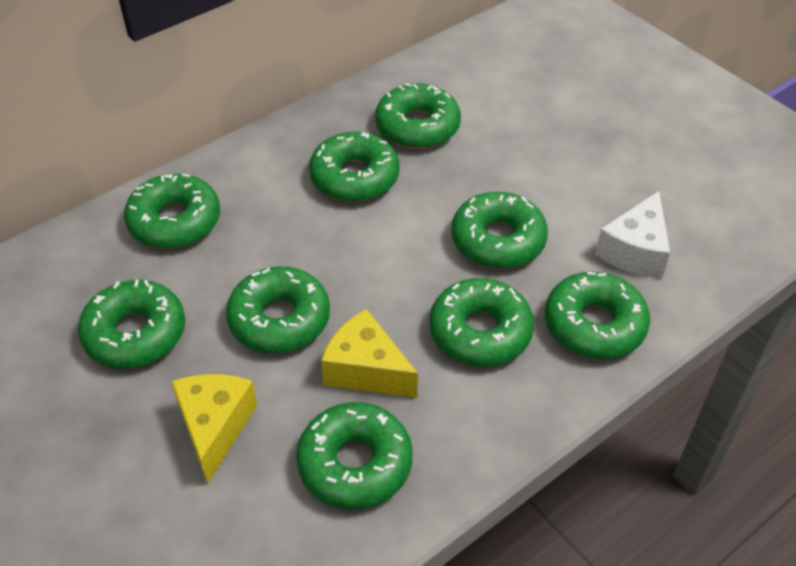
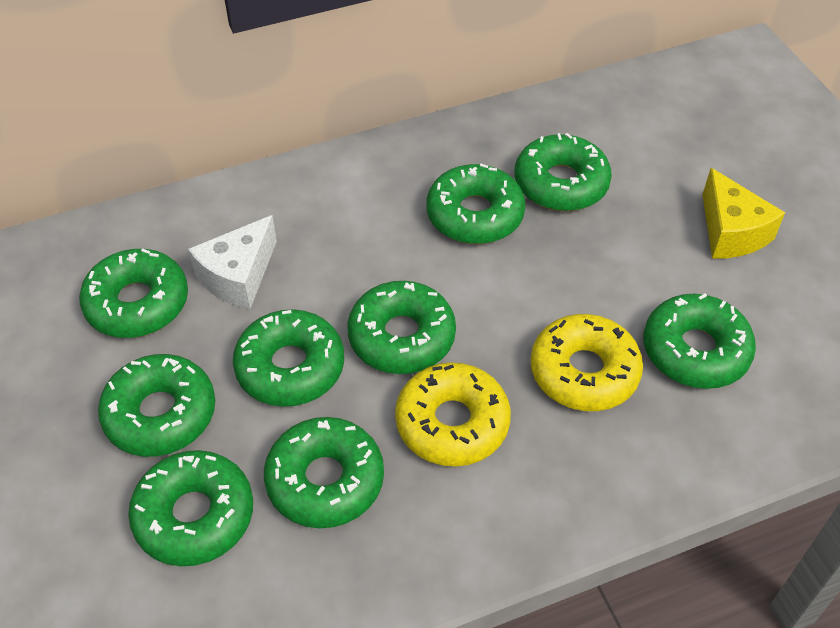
yellow cheese: [171,374,257,484] [321,309,418,398] = 2 -> [702,168,785,259] = 1
yellow donut: none = 0 -> [395,362,511,467] [531,314,643,411] = 2

